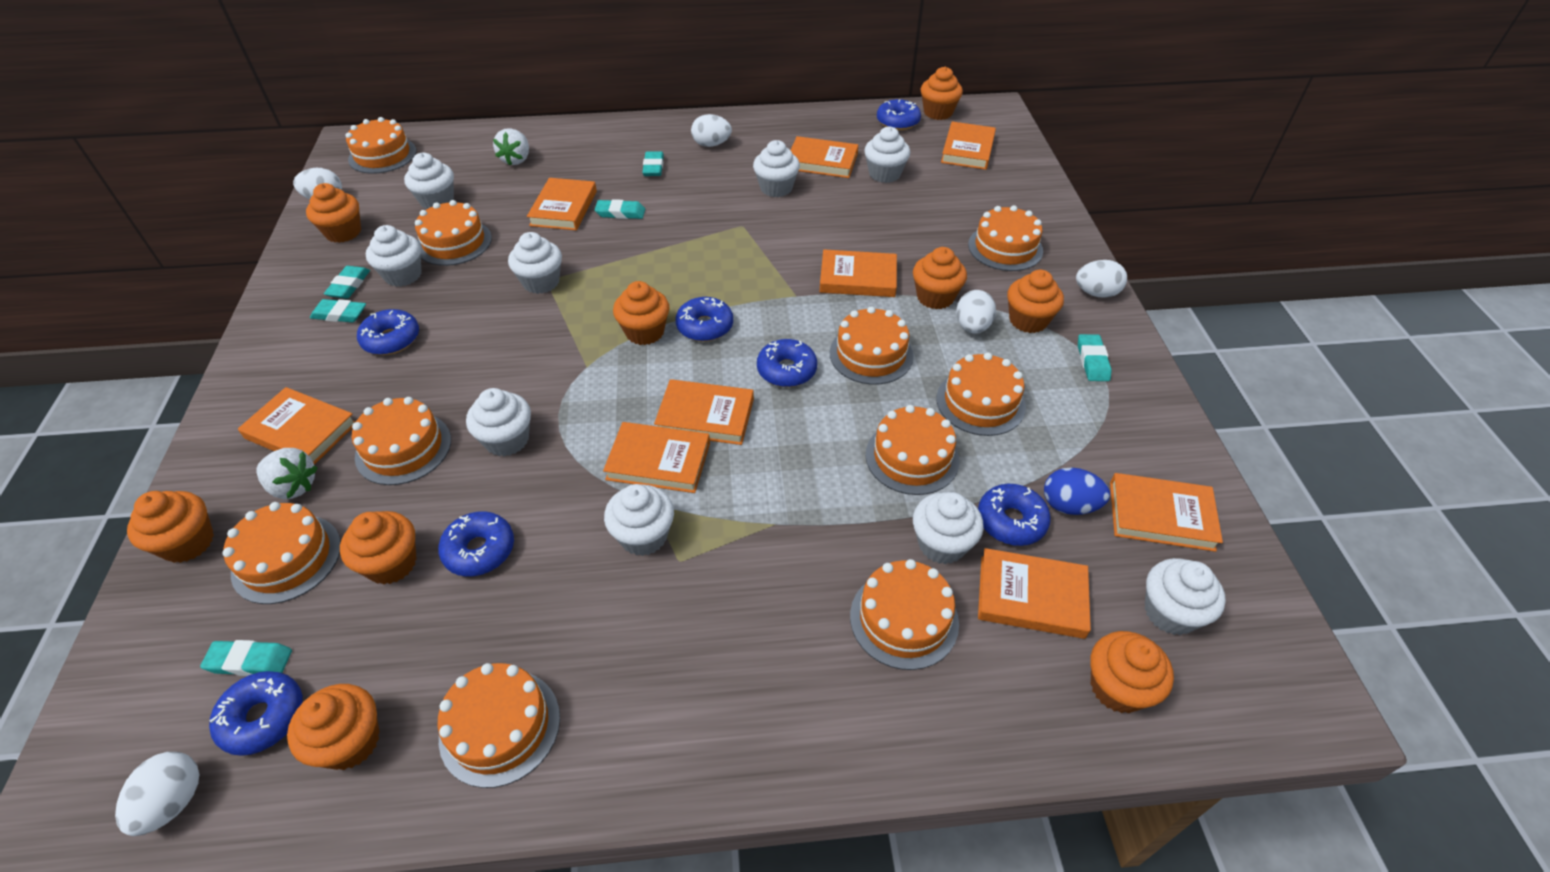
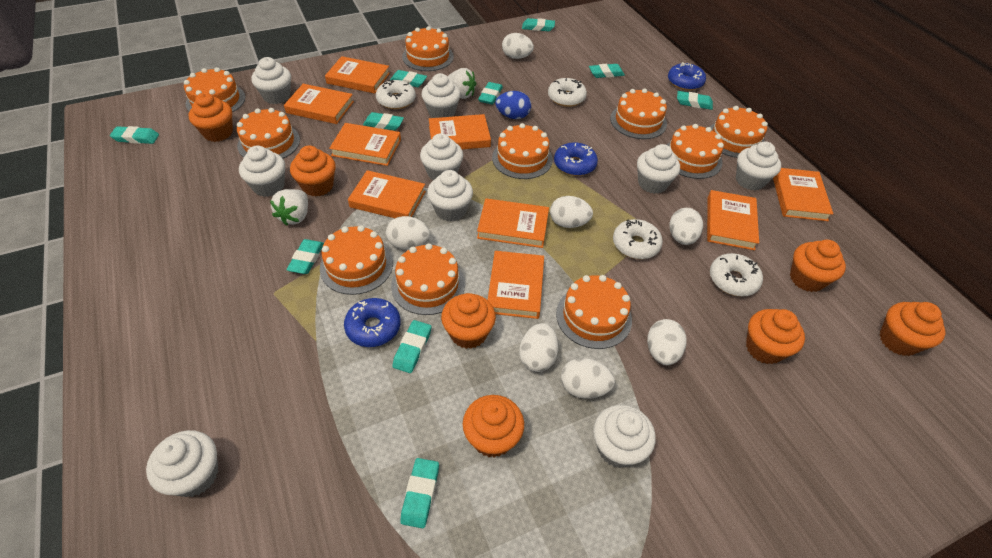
blue donut: [209,671,303,756] [357,309,419,355] [438,511,514,577] [676,297,733,342] [757,339,817,387] [877,99,921,130] [978,484,1051,546] = 7 -> [344,298,401,347] [554,142,598,176] [668,62,706,91] = 3
orange cupcake: [127,491,214,563] [287,684,380,770] [306,183,361,243] [340,511,417,585] [613,281,669,345] [913,247,967,309] [921,67,963,120] [1007,270,1064,333] [1091,631,1174,713] = 9 -> [189,93,233,142] [290,145,336,197] [441,293,496,349] [463,395,524,458] [746,309,805,364] [790,240,846,292] [880,302,945,356] = 7
turquoise eraser: [200,640,292,676] [310,299,366,323] [324,266,370,299] [595,199,645,219] [642,151,664,176] [1078,334,1112,381] = 6 -> [110,126,159,144] [287,239,324,274] [363,112,404,131] [390,70,427,87] [392,320,431,373] [400,458,439,528] [478,82,503,105] [522,18,555,31] [589,64,625,78] [677,91,713,110] = 10
white donut: none = 0 -> [376,80,416,109] [548,78,587,107] [613,219,663,259] [710,253,763,296] = 4
white egg: [115,752,199,836] [293,168,342,199] [691,114,732,147] [956,290,996,333] [1076,260,1127,298] = 5 -> [386,216,430,250] [502,33,534,59] [519,323,558,372] [550,196,593,228] [561,358,615,399] [647,319,687,365] [669,208,703,245] = 7

